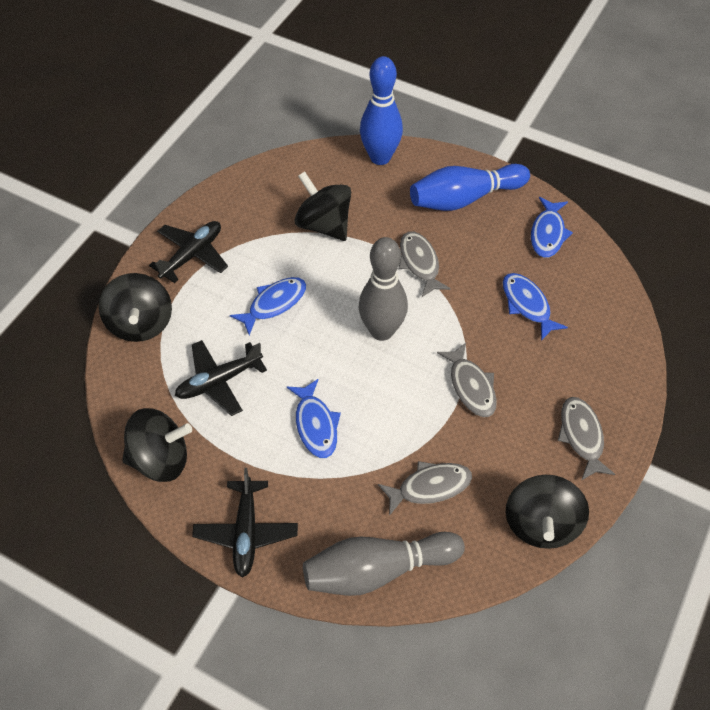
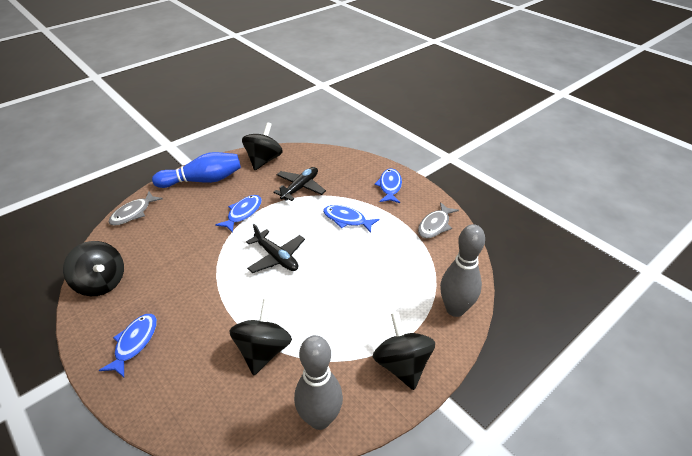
black plane: [149,221,228,283] [175,340,267,416] [192,468,298,578] = 3 -> [246,224,305,273] [273,167,326,201] = 2
blue bowling pin: [360,56,403,165] [410,164,530,211] = 2 -> [152,152,241,188] = 1
grey fish: [378,461,472,516] [399,232,451,297] [437,343,497,417] [558,397,615,480] = 4 -> [108,192,163,226] [418,202,459,238] = 2

